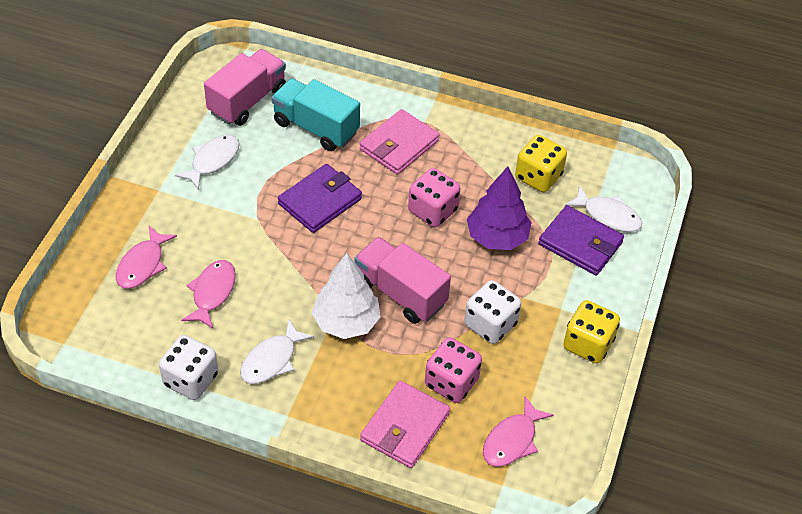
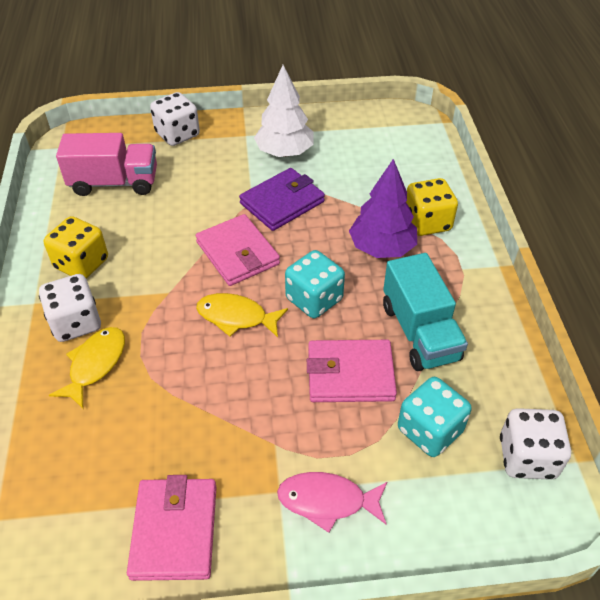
pink dice: [408,168,460,227] [425,338,482,403] = 2 -> none = 0
pink fish: [116,226,177,289] [181,260,236,329] [483,396,554,467] = 3 -> [277,472,387,533] = 1
pink truck: [204,49,286,126] [355,237,451,324] = 2 -> [56,133,157,196] = 1
pink wallet: [360,109,439,175] [360,381,450,468] = 2 -> [127,475,216,581] [196,214,280,286] [307,340,397,402] = 3
purple wallet: [278,164,362,233] [538,205,624,275] = 2 -> [239,168,325,231] = 1
turquoise dice: none = 0 -> [285,250,345,318] [398,377,472,457] = 2
white dice: [159,335,218,400] [464,280,521,344] = 2 -> [39,274,101,342] [150,92,200,146] [500,408,571,480] = 3
white fish: [175,134,240,190] [240,319,314,384] [565,185,642,232] = 3 -> none = 0
yellow fish: none = 0 -> [49,327,125,408] [196,293,288,337] = 2

